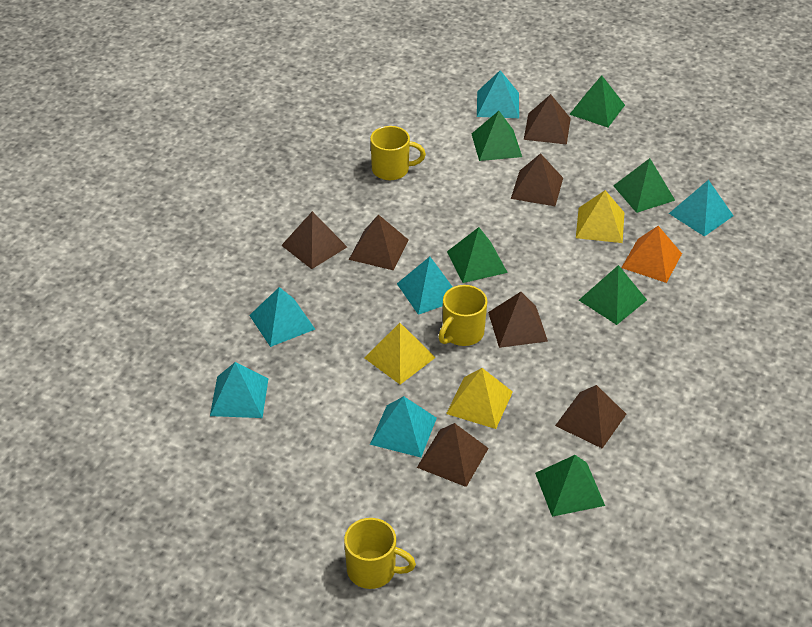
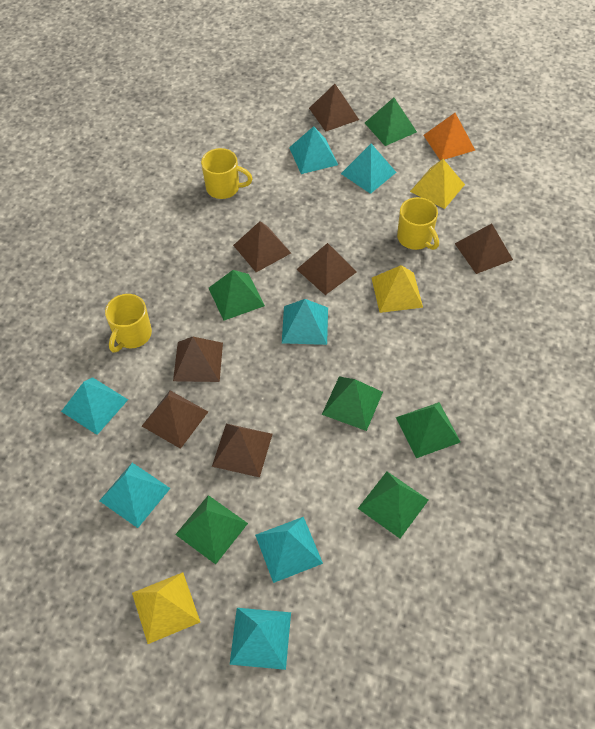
turquoise pyramid: [210,362,269,418] [249,287,315,347] [370,396,437,457] [397,257,452,315] [477,70,519,118] [669,180,733,237] = 6 -> [61,377,128,435] [99,463,170,528] [230,608,291,670] [255,517,323,583] [282,299,328,345] [289,126,338,174] [341,144,396,194] = 7

